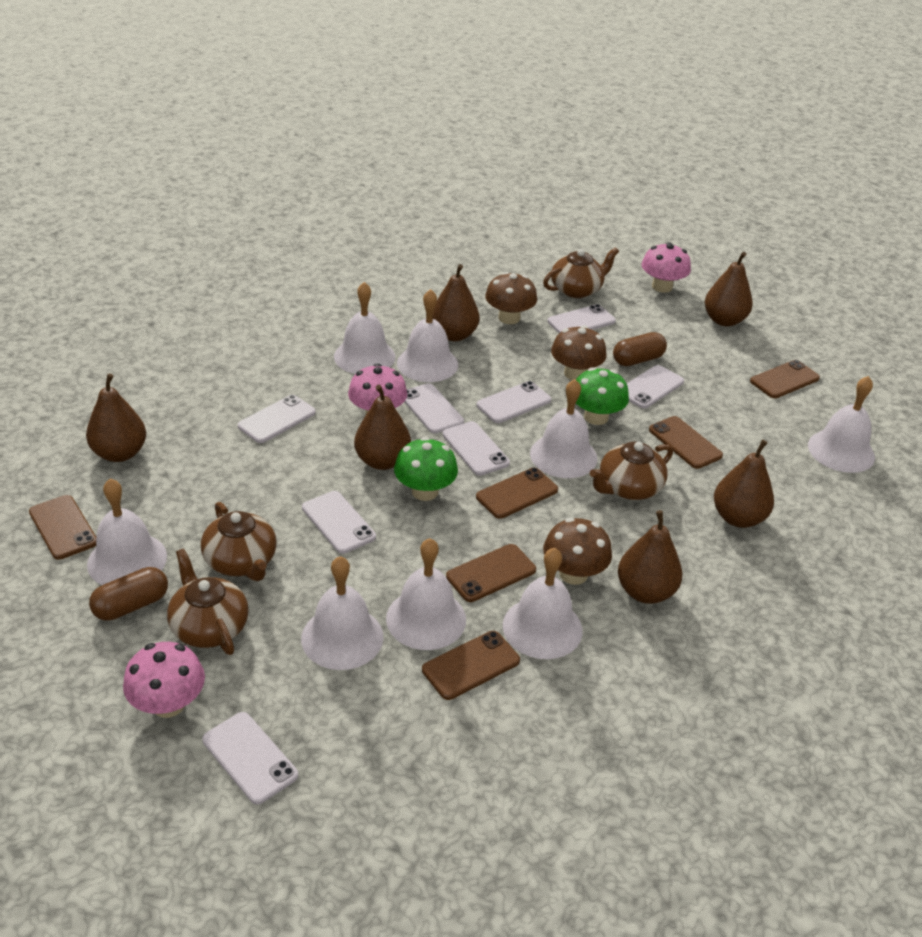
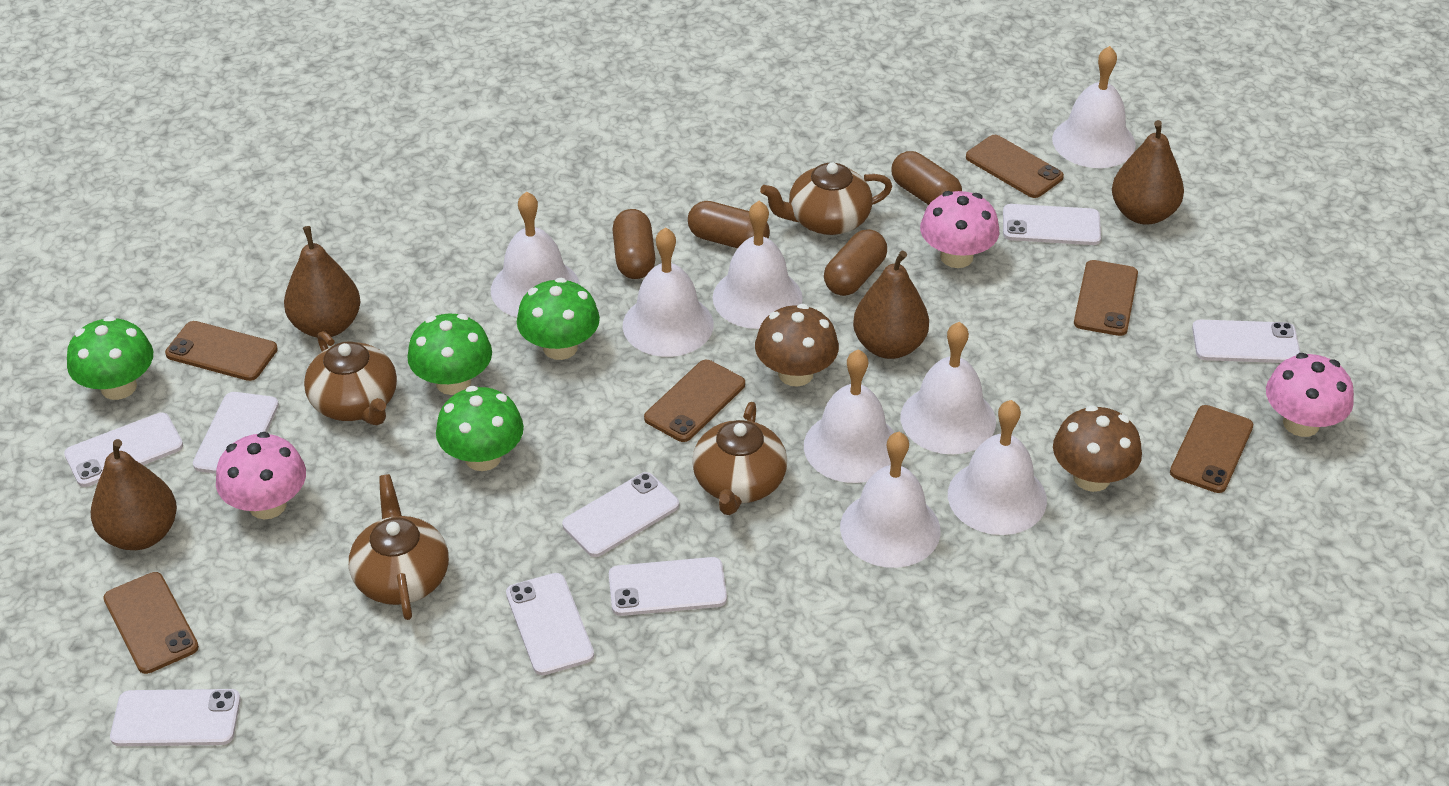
brown capsule: [89,567,168,621] [613,332,667,366] = 2 -> [613,209,655,279] [688,201,770,248] [824,229,887,296] [892,151,962,205] = 4
brown mushroom: [485,272,537,324] [543,518,612,585] [551,325,606,380] = 3 -> [755,304,839,387] [1053,405,1142,492] = 2
brown pear: [86,374,146,462] [354,385,411,470] [433,264,480,341] [618,510,682,604] [705,252,753,326] [714,440,774,528] = 6 -> [91,439,177,550] [284,226,360,338] [853,251,929,359] [1112,120,1184,224] = 4
green mushroom: [394,437,458,501] [576,367,629,425] = 2 -> [67,316,153,400] [407,314,492,395] [436,386,524,471] [517,278,600,360] = 4

